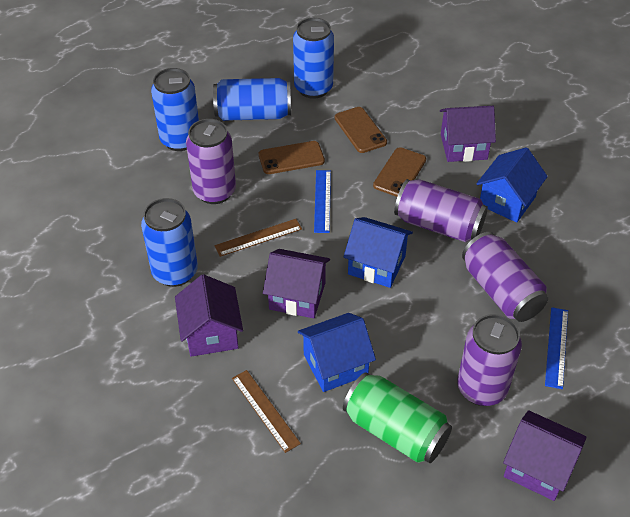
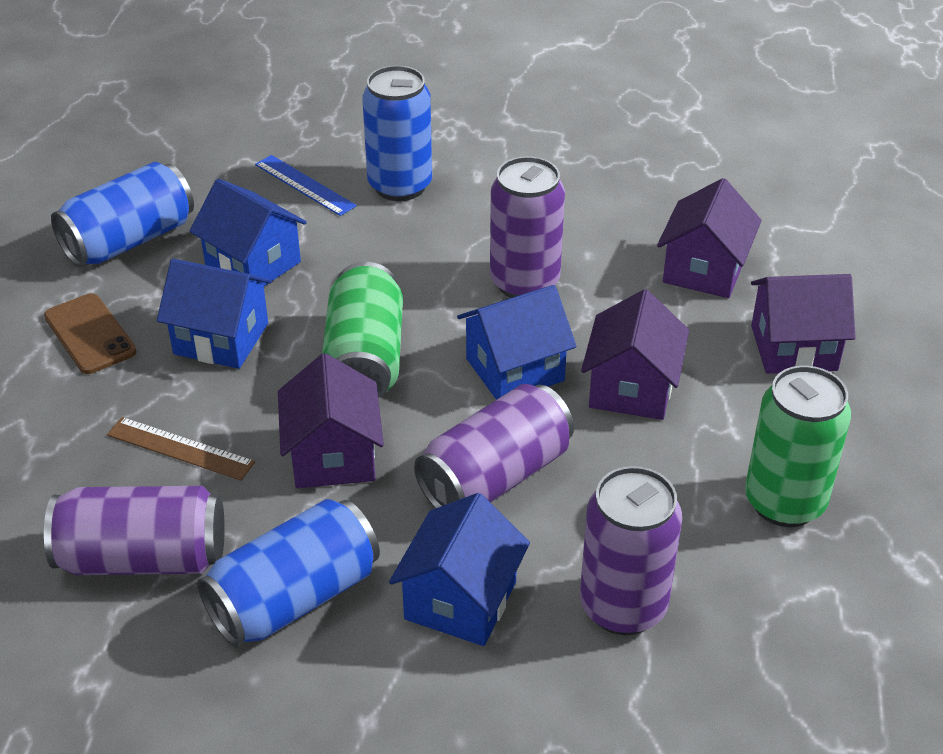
blue can: [141,198,198,287] [151,68,199,151] [213,78,291,121] [293,18,334,99] = 4 -> [51,162,194,267] [197,499,380,647] [362,65,432,201] = 3
blue house: [298,313,376,392] [343,217,413,288] [476,147,548,223] = 3 -> [157,259,272,369] [189,179,307,286] [389,493,530,646] [457,285,577,400] = 4
blue ruler: [314,170,331,233] [545,307,568,389] = 2 -> [255,155,357,216] = 1
brown phone: [259,141,325,174] [335,107,387,153] [373,147,426,197] = 3 -> [44,293,137,374] = 1
brown ruler: [215,219,302,257] [232,370,301,453] = 2 -> [107,417,255,481] = 1
green can: [343,372,452,463] = 1 -> [322,262,403,398] [745,366,851,527] = 2

